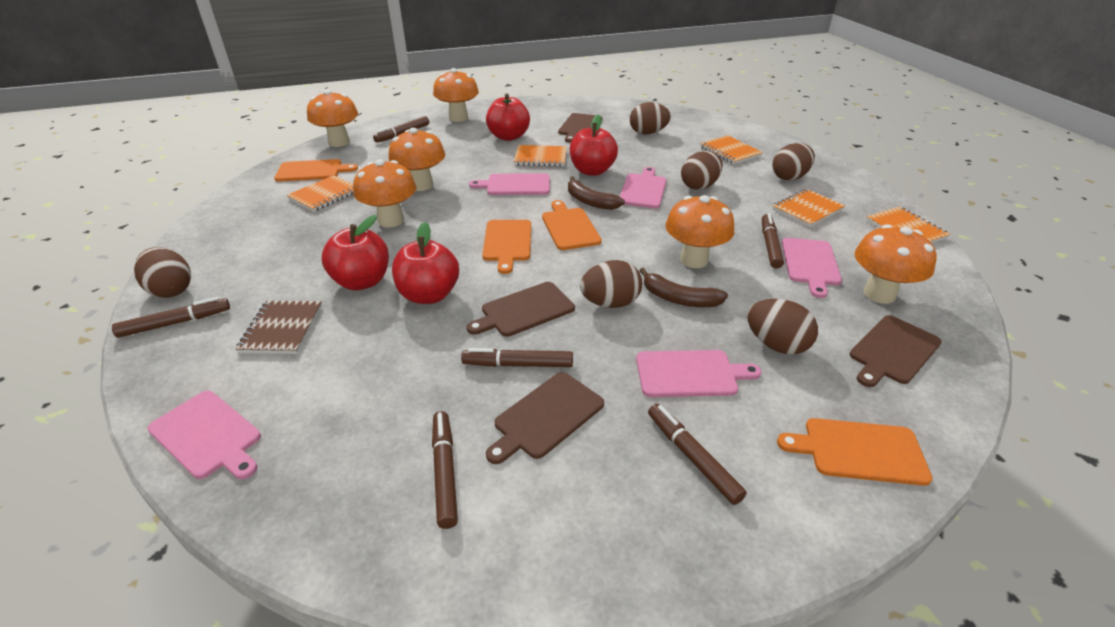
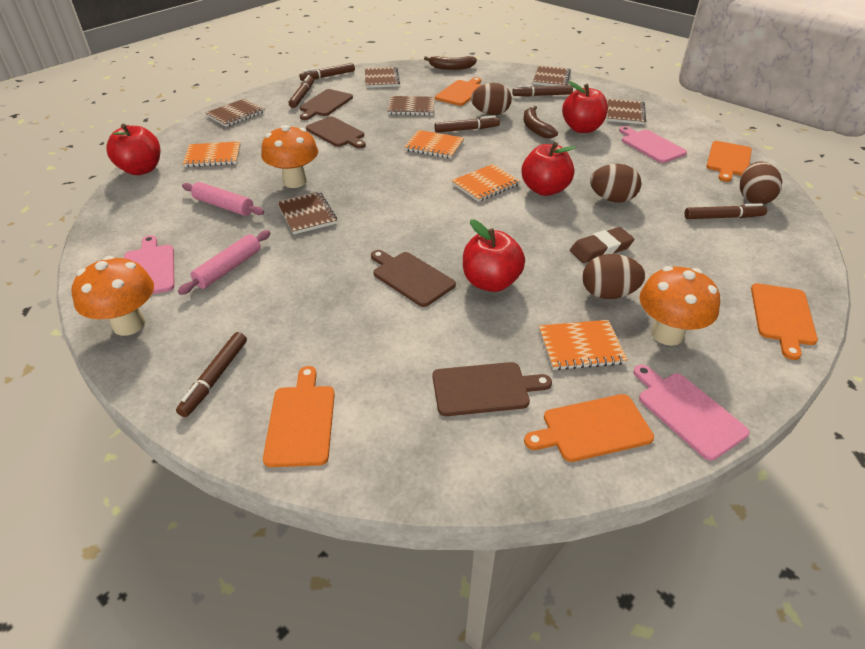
brown egg: [134,247,191,298] [580,260,642,308] [630,102,671,134] [681,151,723,190] [747,299,818,354] [772,143,815,181] = 6 -> [471,83,512,115] [583,254,645,299] [590,164,641,203] [740,162,782,204] = 4
brown eraser: none = 0 -> [570,227,635,263] = 1
brown notebook: [236,301,322,354] = 1 -> [206,98,265,127] [277,191,337,234] [365,67,400,88] [387,96,435,115] [533,65,571,86] [608,98,646,124] = 6
orange cutting board: [274,159,358,182] [482,220,531,274] [542,200,602,250] [777,418,932,486] = 4 -> [263,366,335,467] [435,77,481,106] [524,394,654,462] [706,141,752,182] [751,283,818,360] = 5
orange mushroom: [307,90,358,147] [353,159,416,228] [389,128,445,191] [433,68,479,122] [666,195,734,268] [855,224,937,304] = 6 -> [71,256,154,336] [261,125,318,188] [639,266,720,346] = 3
orange notebook: [287,175,353,212] [514,145,567,166] [700,135,763,164] [772,189,845,227] [866,207,950,243] = 5 -> [183,141,241,167] [405,130,464,159] [452,164,520,202] [539,320,627,371] = 4
pink cutting board: [148,391,261,479] [469,173,550,195] [620,167,667,208] [636,350,762,397] [782,238,842,298] = 5 -> [124,235,175,294] [619,126,687,163] [633,364,750,461] = 3
pink rolling pin: none = 0 -> [178,230,270,295] [182,182,264,216] = 2

